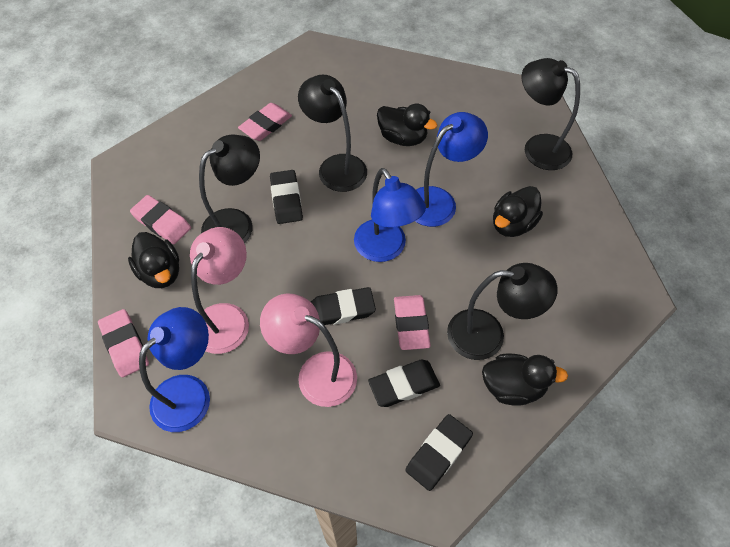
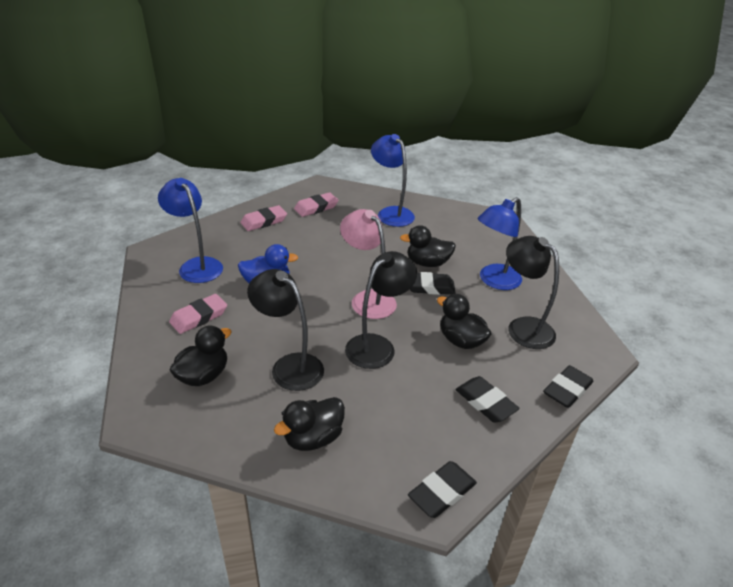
black lamp: [199,135,260,243] [298,75,367,192] [447,263,558,360] [522,58,580,170] = 4 -> [247,269,324,391] [345,251,417,369] [506,236,559,349] = 3
blue duck: none = 0 -> [238,244,298,283] = 1
pink eraser: [98,309,149,377] [130,195,191,244] [238,103,292,141] [394,295,431,350] = 4 -> [169,294,227,334] [240,205,287,231] [294,192,339,217] = 3
pink lamp: [190,227,249,354] [260,293,357,407] = 2 -> [340,209,397,319] = 1

